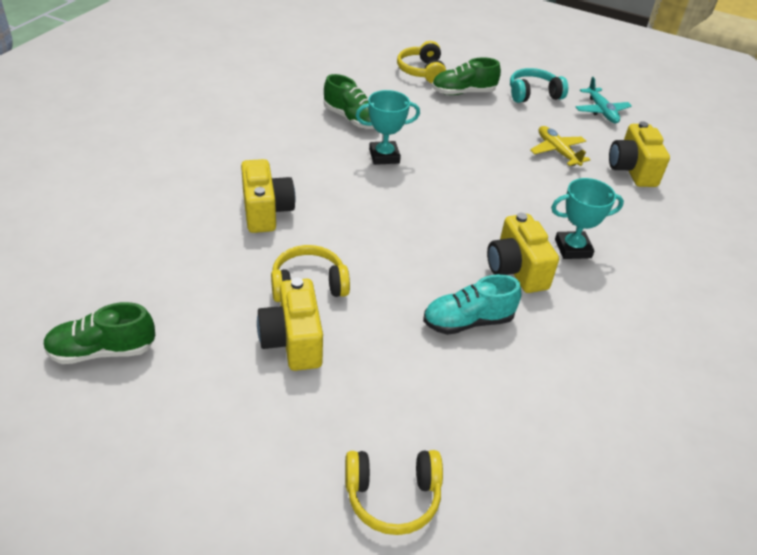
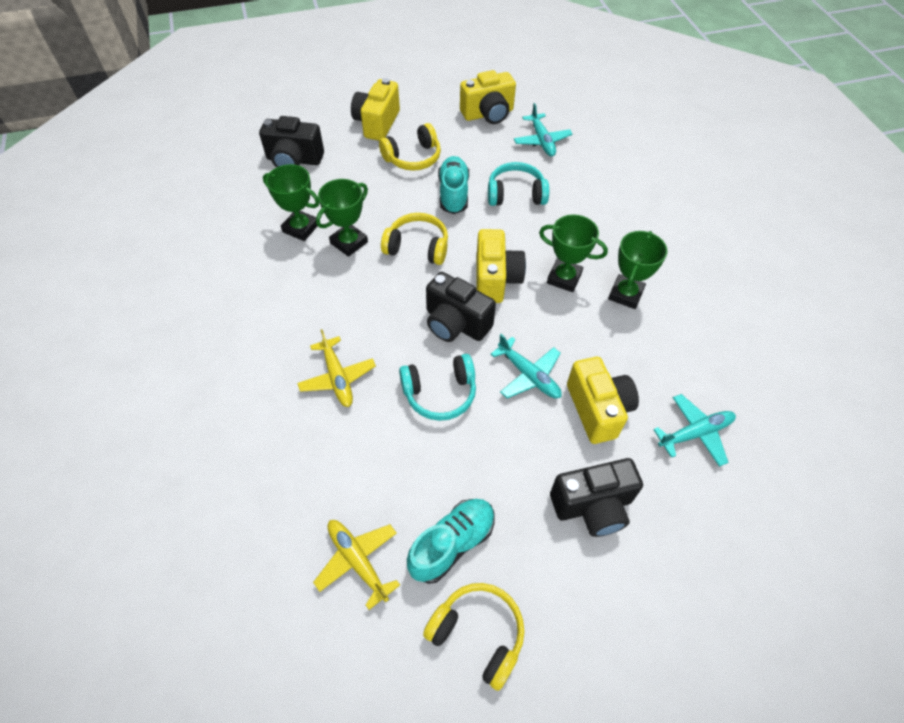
black camera: none = 0 -> [259,116,324,168] [426,272,496,342] [550,458,643,537] = 3
green shoe: [43,302,155,364] [324,74,374,129] [432,57,501,95] = 3 -> none = 0
green trophy: none = 0 -> [263,164,320,241] [316,179,368,257] [539,214,608,292] [608,231,668,309] = 4
turquoise headphones: [510,68,568,103] = 1 -> [399,354,476,421] [488,162,549,206] = 2
turquoise plane: [576,77,632,123] = 1 -> [491,334,562,399] [514,103,573,157] [653,394,736,467] = 3
turquoise shoe: [423,274,521,335] = 1 -> [407,499,495,584] [438,156,469,214] = 2
turquoise trophy: [356,90,420,165] [551,178,624,259] = 2 -> none = 0
yellow plane: [530,126,590,166] = 1 -> [297,329,376,407] [313,520,400,610] = 2

